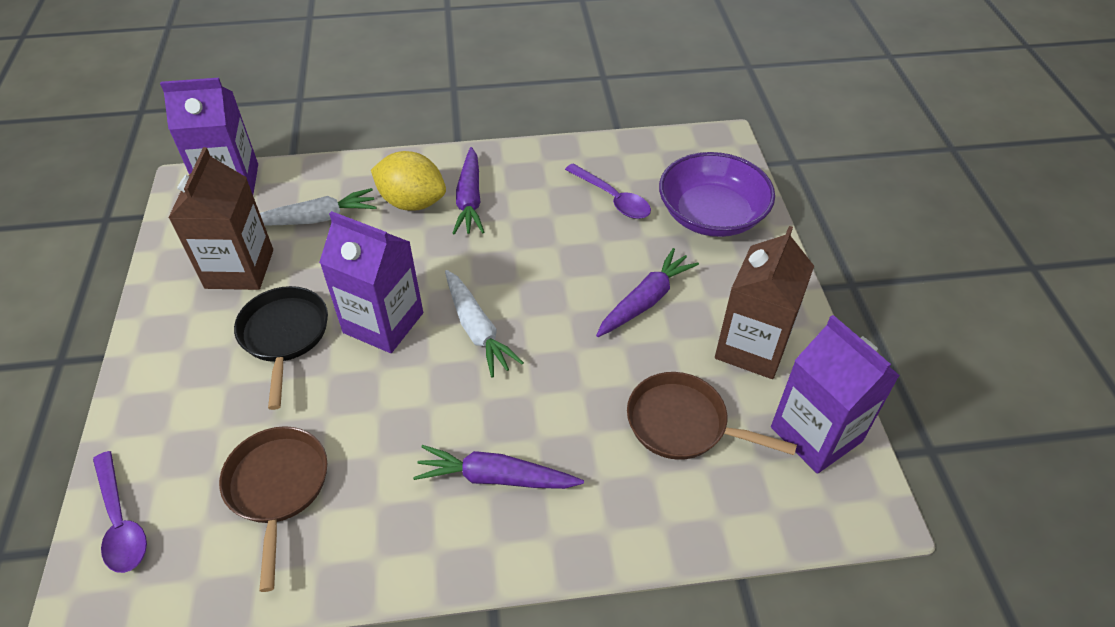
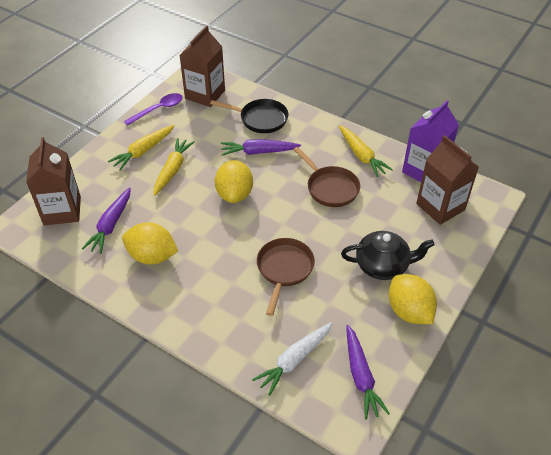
black teapot: none = 0 -> [341,231,435,280] = 1
brown carton: [168,147,273,290] [715,226,814,379] = 2 -> [26,137,81,225] [179,25,225,107] [416,135,479,225] = 3
purple bowl: [659,152,775,237] = 1 -> none = 0
purple carton: [160,78,258,194] [319,211,423,353] [771,315,900,474] = 3 -> [402,100,459,182] = 1
purple spoon: [93,451,147,573] [565,163,651,219] = 2 -> [124,93,183,125] = 1
white carrot: [260,188,377,226] [445,270,524,377] = 2 -> [252,322,332,396] = 1
yellow carrot: none = 0 -> [108,125,175,171] [153,138,194,196] [339,125,393,177] = 3
yellow lemon: [371,151,446,211] = 1 -> [122,222,178,265] [215,160,253,203] [389,274,437,324] = 3

